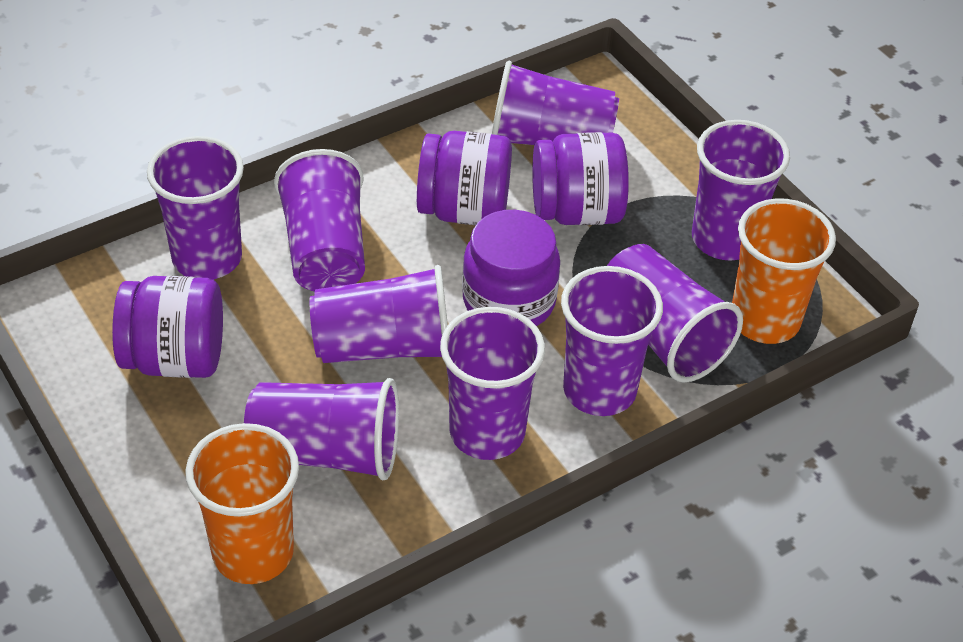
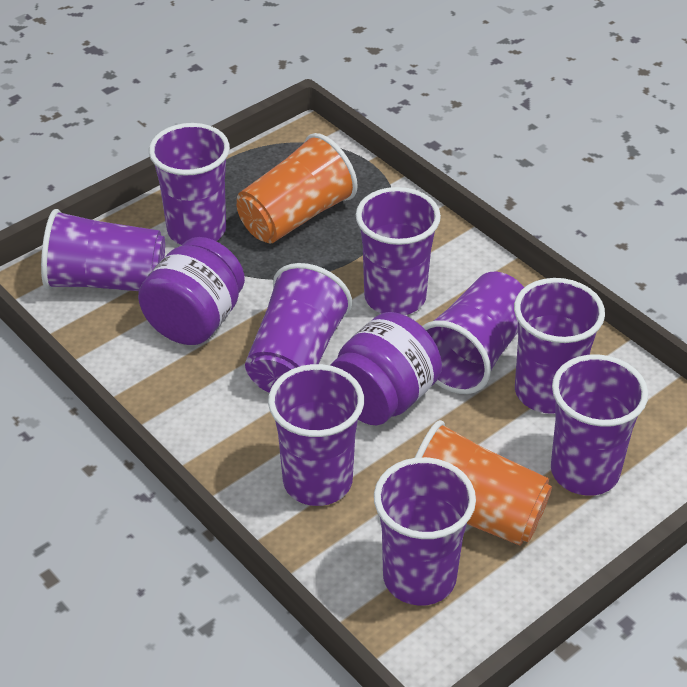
purple jar: [112,276,223,378] [417,131,512,225] [462,210,560,326] [532,132,629,225] = 4 -> [138,237,245,345] [330,312,442,425] = 2

